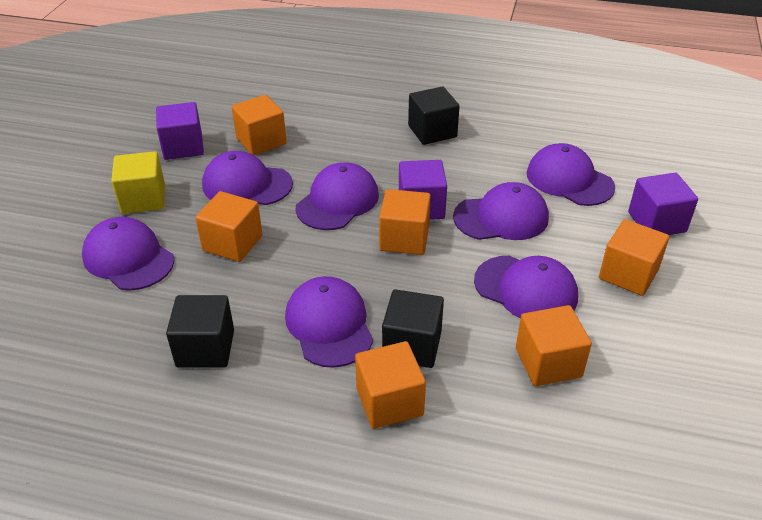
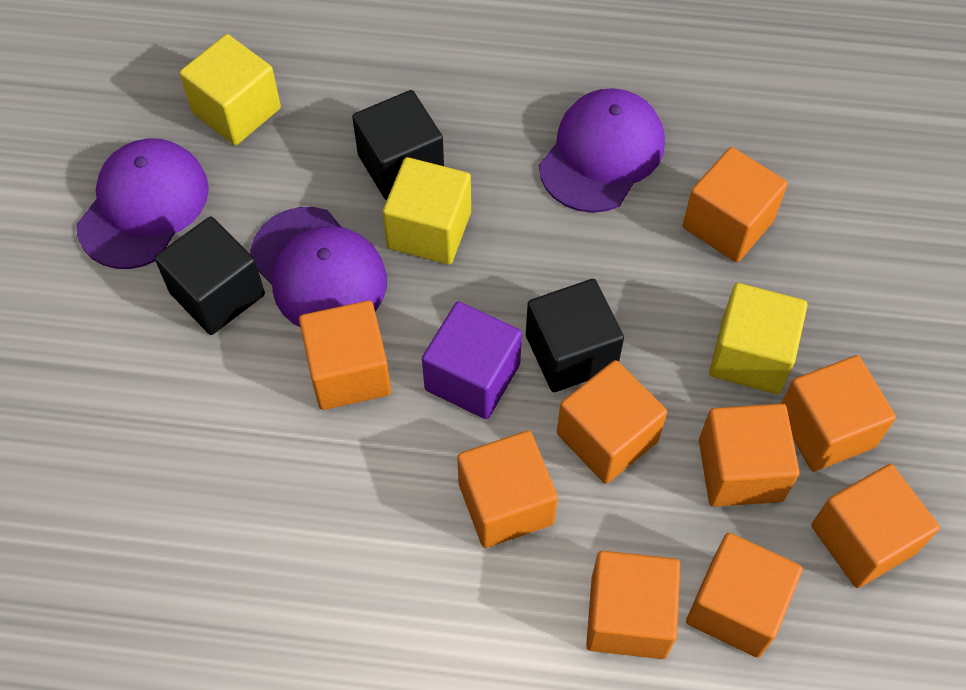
orange cube: [195,191,263,262] [232,95,287,155] [355,341,426,429] [379,189,431,255] [516,305,592,386] [599,219,669,296] = 6 -> [299,301,391,410] [457,431,558,548] [557,360,667,484] [586,551,680,659] [683,147,788,262] [686,533,803,658] [699,404,800,507] [781,355,896,472] [811,464,940,588] = 9
purple cap: [82,217,174,291] [202,151,293,205] [285,276,373,368] [296,162,379,230] [453,182,549,240] [474,256,578,319] [527,143,615,206] = 7 -> [76,138,209,269] [250,207,387,327] [539,88,665,213] = 3
purple cube: [156,102,204,160] [399,160,447,220] [628,173,698,235] = 3 -> [422,301,522,419] = 1
yellow cube: [111,151,165,214] = 1 -> [179,34,281,145] [383,157,471,265] [709,283,808,394] = 3

